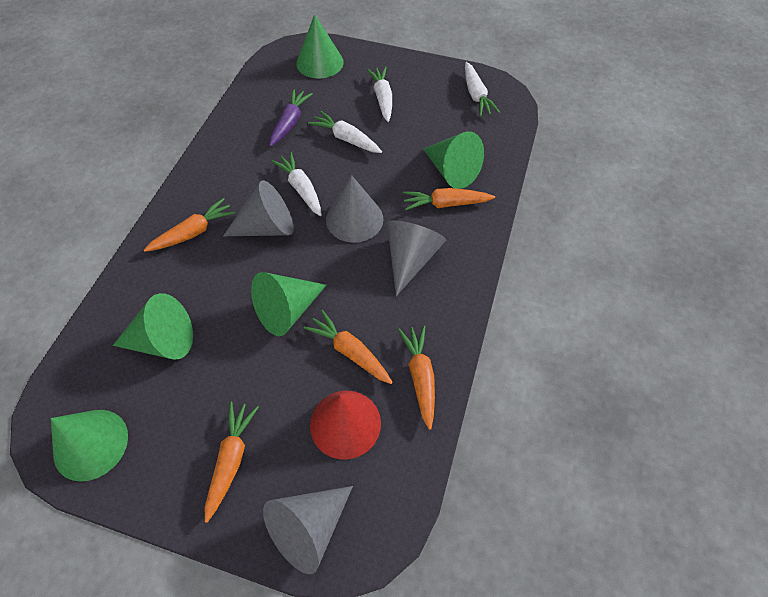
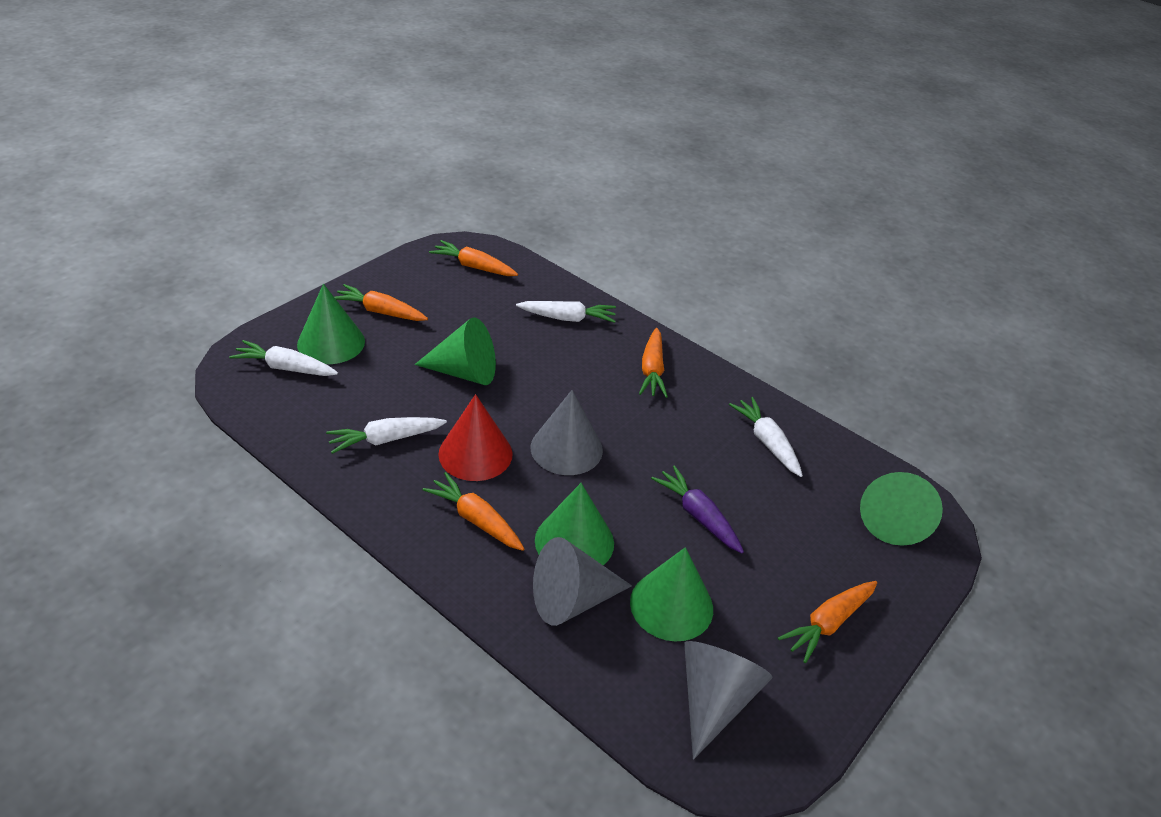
grey cone: [223,180,294,236] [263,486,353,574] [326,175,384,243] [387,220,446,296] = 4 -> [531,390,603,475] [533,537,632,626] [684,641,773,760] = 3

